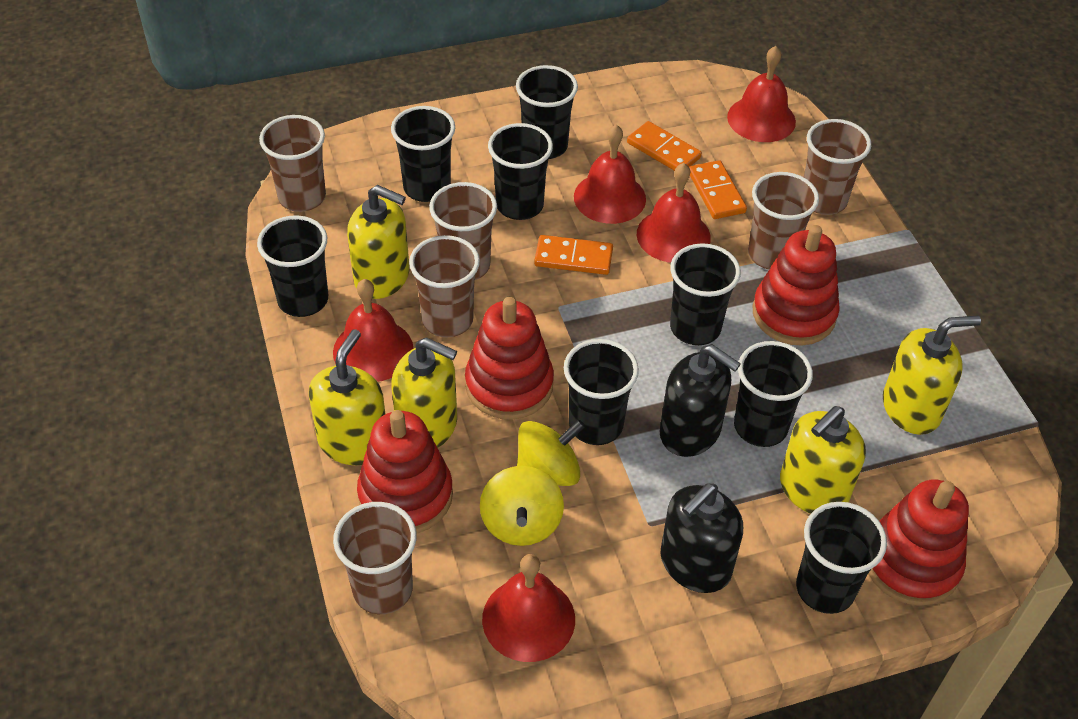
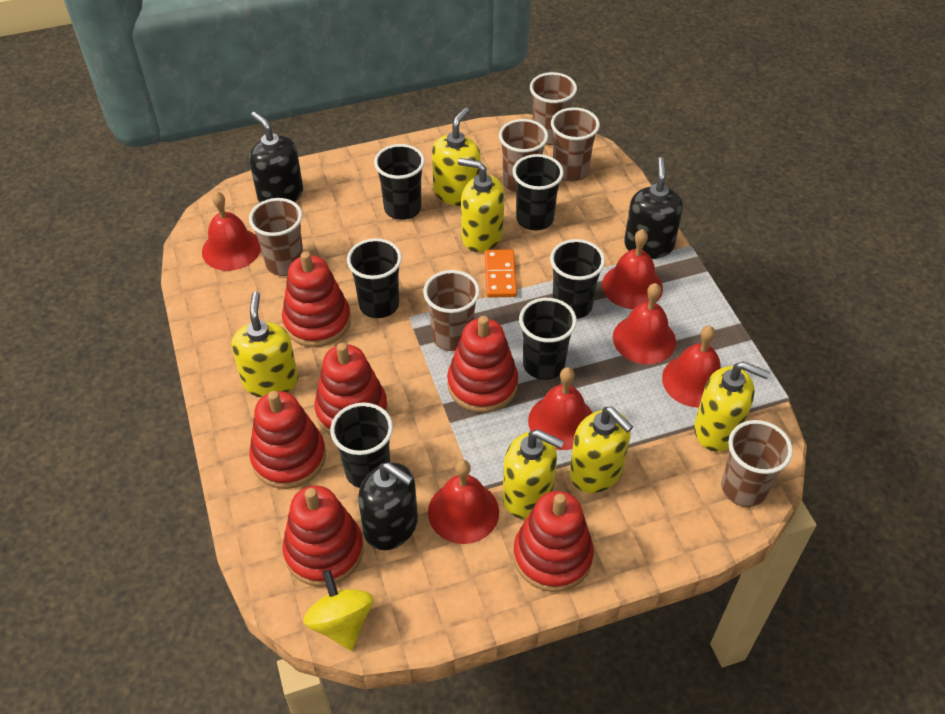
black cup: [257,215,328,317] [391,106,455,202] [488,123,553,220] [516,65,578,159] [564,339,639,445] [670,243,741,345] [734,341,813,447] [796,502,887,614] = 8 -> [330,402,393,488] [347,238,402,318] [374,144,425,220] [512,154,564,230] [519,298,577,380] [550,239,605,319] = 6
black soap dispenser: [660,344,741,457] [661,483,743,593] = 2 -> [249,112,303,203] [358,462,418,550] [624,157,683,259] = 3
orange domino: [534,235,613,275] [627,121,702,171] [689,160,747,219] = 3 -> [485,249,517,298] = 1
red bell: [333,279,414,382] [482,554,575,662] [574,125,646,224] [637,163,711,263] [727,46,796,142] = 5 -> [202,191,261,271] [428,460,499,544] [528,367,593,450] [602,229,663,309] [613,283,676,364] [662,326,721,408] = 6
red stacking toy: [357,410,453,533] [465,297,554,420] [753,225,840,346] [868,480,969,606] = 4 -> [249,391,326,489] [282,251,351,347] [283,485,364,587] [314,343,388,435] [447,316,518,413] [513,491,594,592] = 6
yellow soap dispenser: [309,329,385,465] [347,185,409,299] [391,337,457,448] [780,406,866,514] [883,316,981,435] = 5 -> [232,292,298,398] [432,107,480,206] [458,158,505,252] [503,429,564,519] [569,407,633,493] [694,361,770,452] = 6
yellow spinning top: [480,466,564,546] [517,420,585,486] = 2 -> [303,570,373,651] = 1

